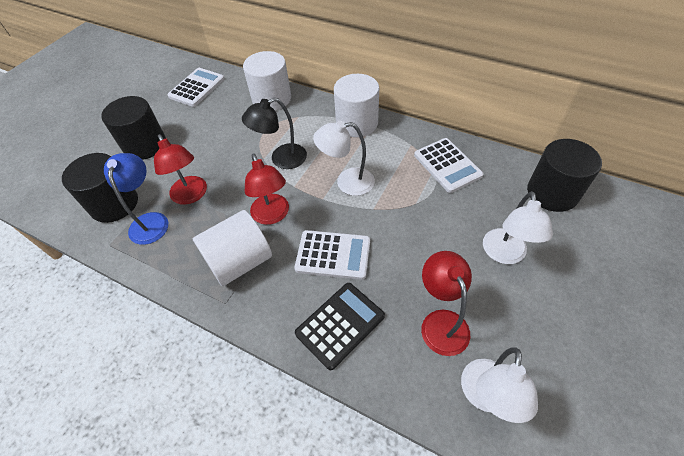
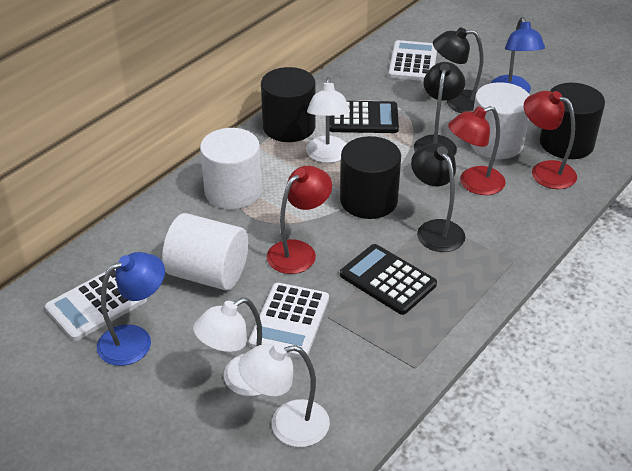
black calculator: [295,283,385,370] = 1 -> [329,101,399,133] [340,244,437,315] = 2
black lamp: [242,97,307,169] = 1 -> [411,143,465,252] [414,62,465,156] [433,27,483,113] = 3
blue lamp: [104,153,168,245] = 1 -> [97,252,165,366] [491,17,545,93] = 2

